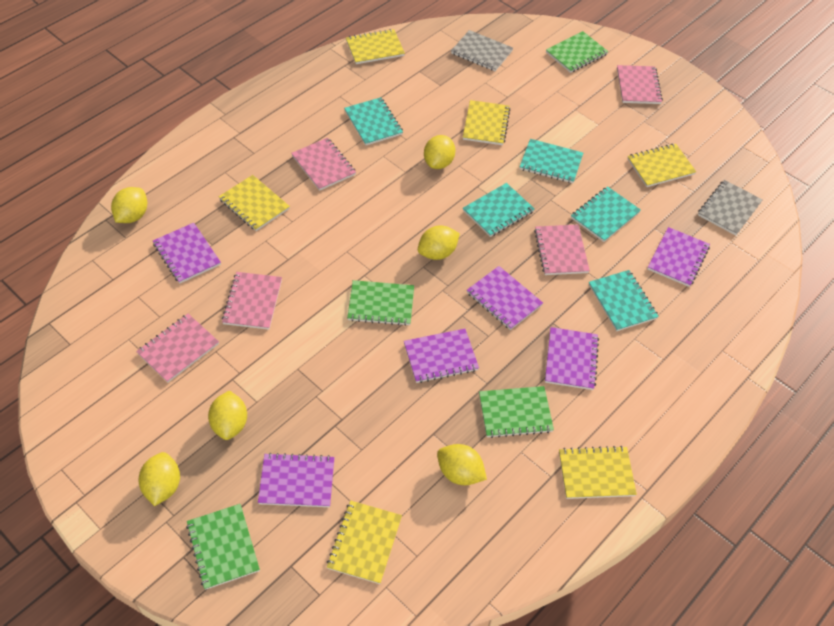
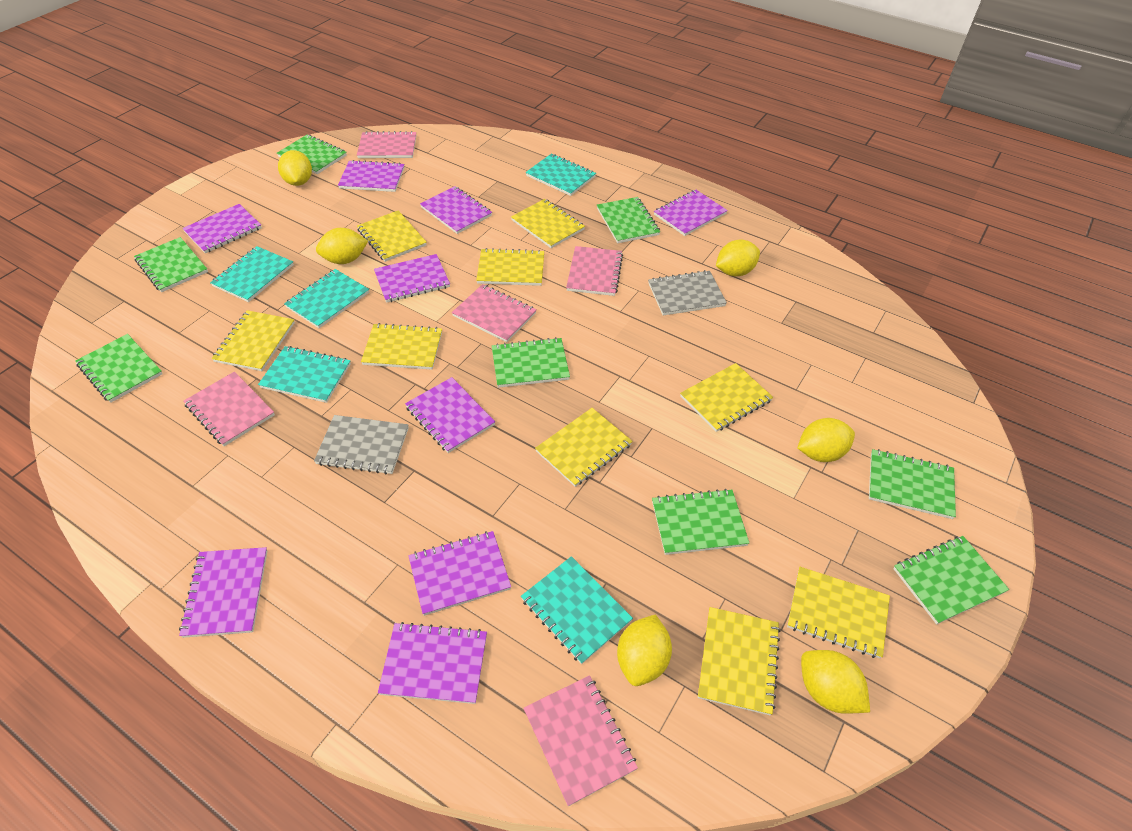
green notebook: [186,504,260,590] [347,280,414,326] [479,386,554,438] [546,31,608,73] = 4 -> [76,334,163,403] [134,237,208,292] [277,135,347,174] [492,337,570,388] [597,197,660,243] [652,489,749,555] [869,449,956,519] [893,536,1009,624] = 8
purple notebook: [153,223,221,284] [258,453,335,507] [404,329,479,383] [467,266,543,330] [545,327,599,390] [648,227,710,287] = 6 -> [179,547,267,638] [182,204,262,253] [338,160,405,192] [374,254,450,303] [378,622,487,704] [405,377,495,453] [408,531,511,616] [420,186,492,234] [654,190,728,236] = 9
yellow notebook: [219,175,290,231] [327,500,402,584] [346,29,405,64] [463,100,510,145] [559,446,637,499] [627,144,696,187] = 6 -> [212,310,295,371] [357,211,427,262] [361,323,442,370] [476,248,544,286] [511,199,585,248] [535,408,632,487] [680,363,773,432] [698,607,780,715] [787,567,890,658] = 9

